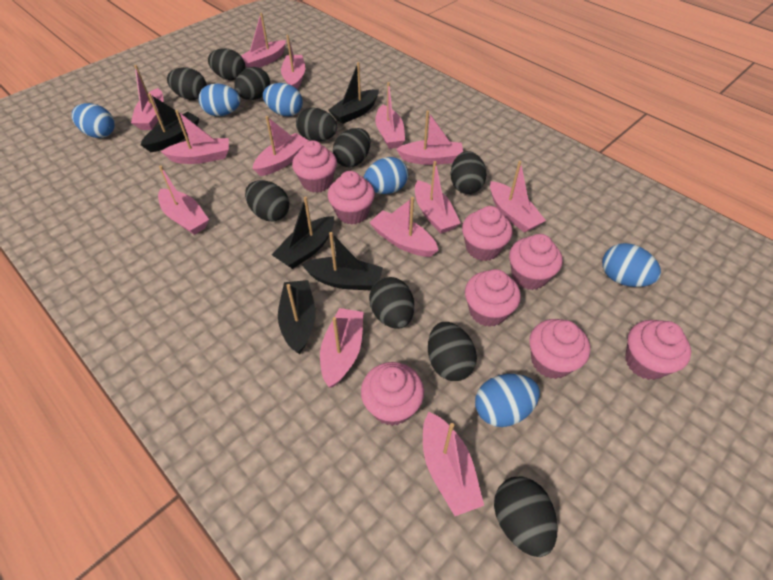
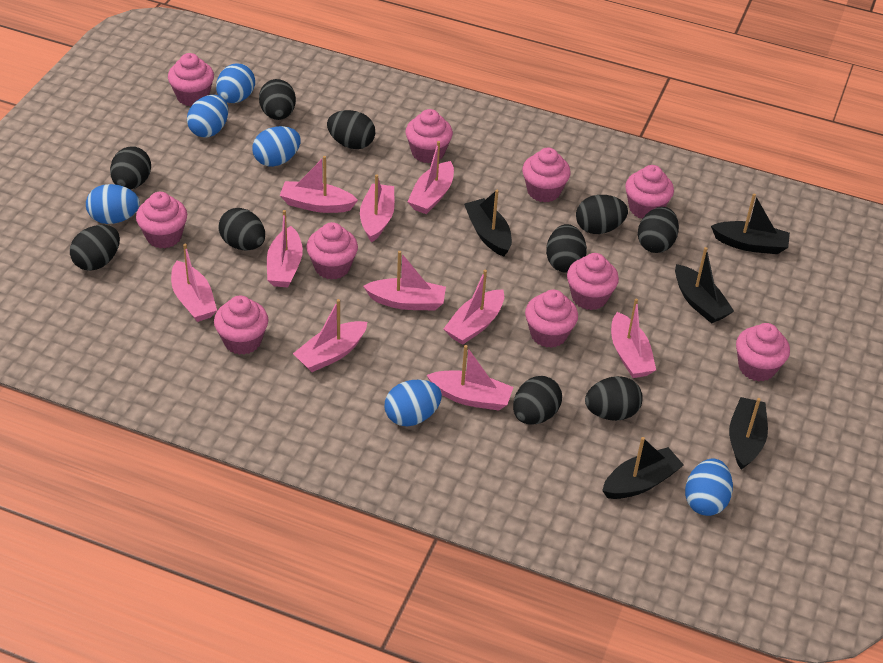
pink boat: [131,65,163,130] [158,166,209,235] [161,110,229,164] [241,13,286,68] [253,116,309,176] [281,35,305,89] [320,308,364,388] [369,197,438,257] [375,82,405,149] [396,111,463,165] [415,161,461,234] [423,412,484,516] [490,161,546,233] = 13 -> [171,244,217,322] [267,210,303,287] [280,156,358,213] [293,299,367,372] [360,174,395,243] [363,251,446,311] [407,141,454,214] [427,345,513,411] [444,270,504,345] [611,298,656,378] = 10
pink cupcake: [292,140,337,193] [328,171,375,225] [361,362,424,426] [462,206,513,261] [465,269,521,327] [509,234,563,290] [529,319,590,379] [625,320,691,380] = 8 -> [136,192,187,249] [168,53,214,106] [214,296,268,355] [306,222,358,280] [406,109,453,163] [522,147,571,203] [525,290,578,348] [567,253,619,310] [625,165,674,219] [736,323,790,381] = 10

